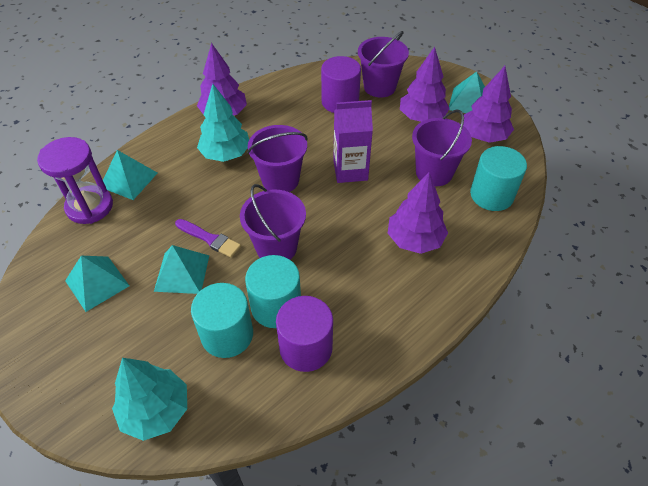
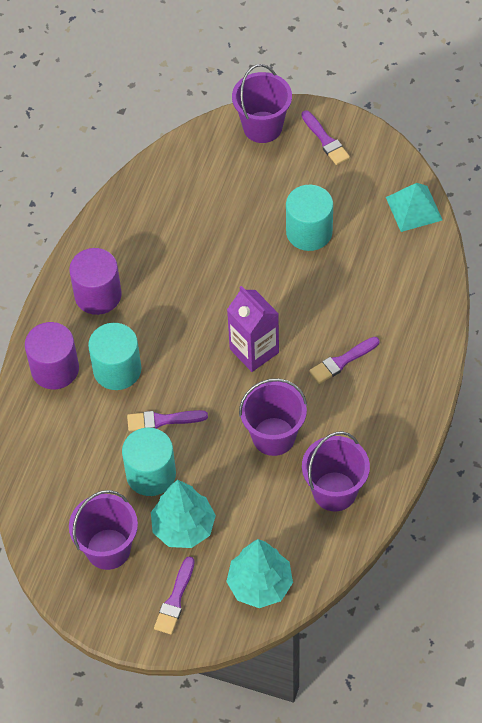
purple brush: [175,219,241,258] = 1 -> [127,410,208,431] [154,556,195,635] [301,110,350,165] [309,337,380,384] = 4
purple hourglass: [37,137,113,224] = 1 -> none = 0
purple tree: [197,43,247,115] [388,172,448,254] [400,47,450,122] [463,66,514,143] = 4 -> none = 0
turquoise pyramid: [65,256,129,312] [103,150,157,200] [154,245,209,294] [449,71,485,113] = 4 -> [386,183,442,232] = 1

